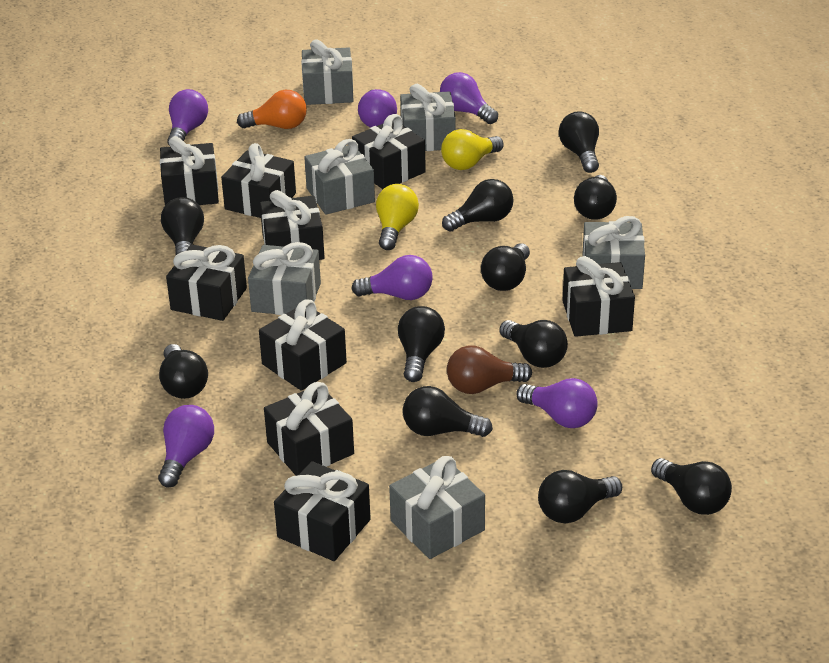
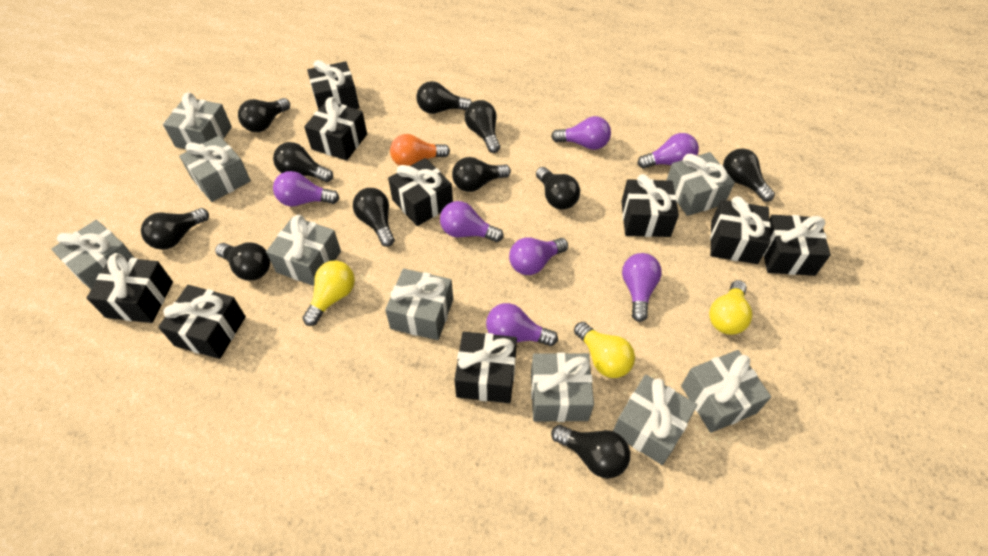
brown light bulb: [447,345,532,394] = 1 -> none = 0
grey gift: [248,242,321,315] [301,39,353,105] [304,139,375,215] [389,456,485,559] [400,84,456,151] [582,216,645,289] = 6 -> [52,220,134,289] [163,93,232,149] [179,136,251,202] [266,215,341,286] [385,269,453,340] [531,352,594,422] [613,375,697,465] [667,152,735,216] [681,350,771,433] = 9
purple light bulb: [158,405,214,488] [167,89,208,146] [352,255,433,300] [358,89,397,128] [440,72,498,124] [516,378,598,428] = 6 -> [273,171,339,206] [440,201,503,242] [486,303,558,346] [509,237,568,275] [551,116,611,150] [622,253,662,322] [638,133,699,169] = 7
yellow light bulb: [376,184,419,250] [441,129,504,170] = 2 -> [303,260,355,326] [574,322,635,378] [709,280,752,335] = 3

